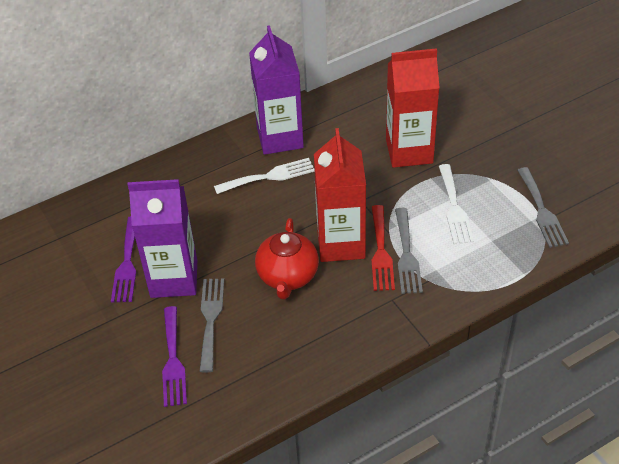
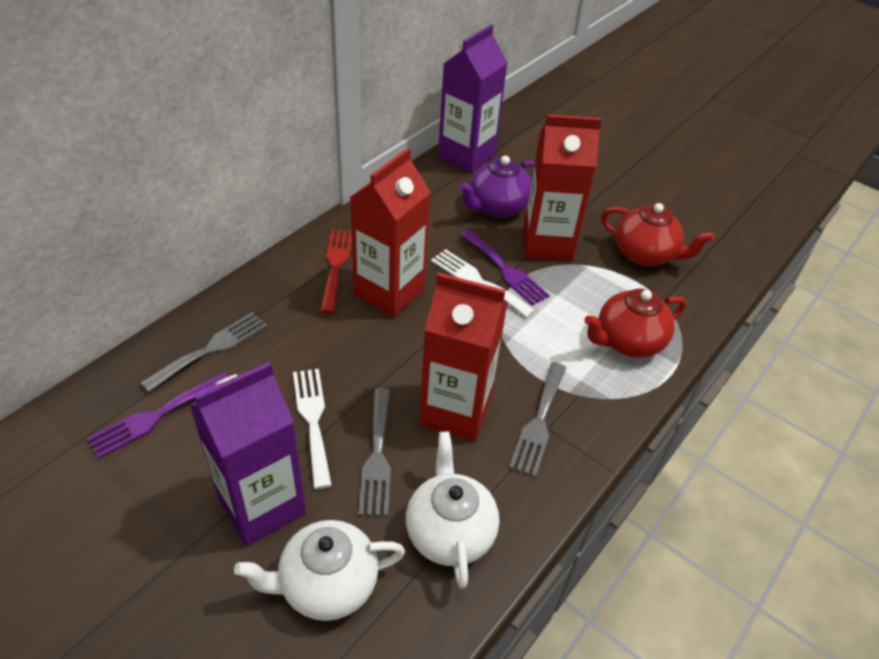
purple teapot: none = 0 -> [459,156,535,217] = 1
red carton: [314,128,366,262] [386,48,440,168] = 2 -> [350,148,431,317] [419,272,508,441] [524,115,602,261] = 3
red teapot: [255,218,319,299] = 1 -> [584,289,686,358] [601,203,714,266] = 2
white teapot: none = 0 -> [234,520,405,621] [406,431,499,589] = 2

